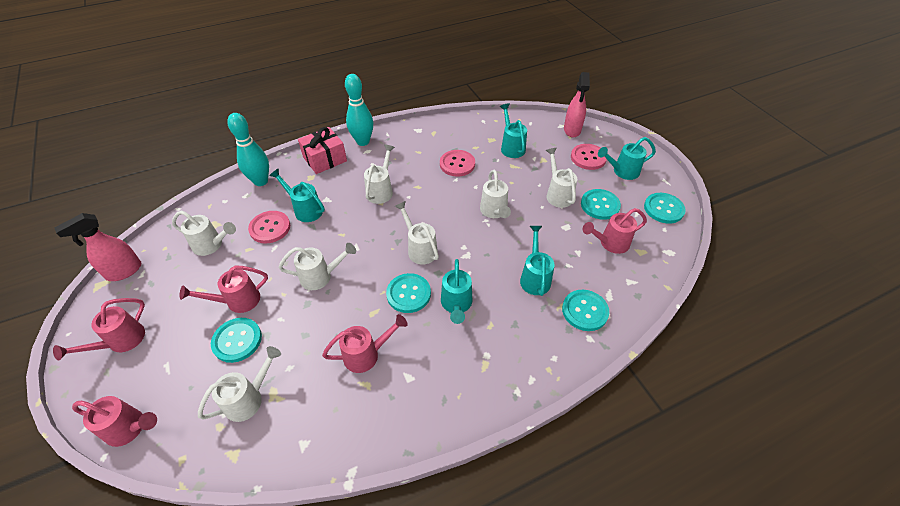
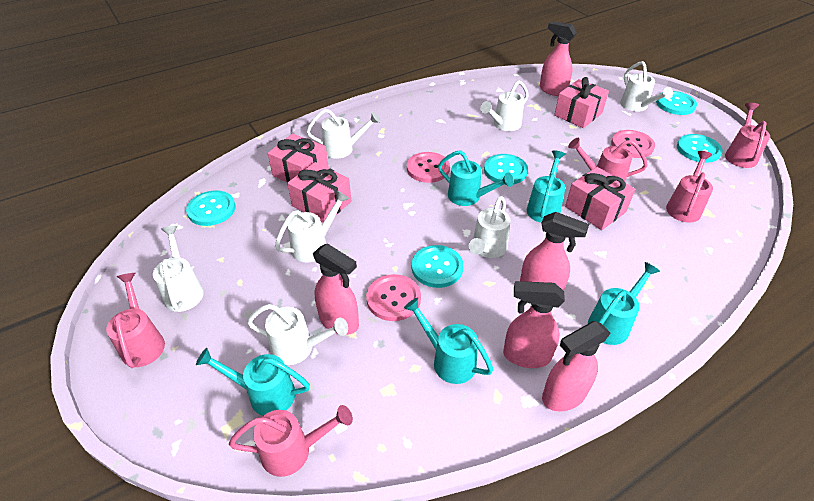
pink gift: [298,127,347,174] = 1 -> [268,134,329,183] [287,162,351,223] [554,77,609,128] [565,167,635,230] = 4
pink spray bottle: [55,213,141,281] [564,72,590,138] = 2 -> [313,243,359,335] [503,281,565,368] [520,212,589,291] [540,21,577,96] [542,321,611,412] = 5
turquoise bowling pin: [227,113,269,186] [345,74,373,146] = 2 -> none = 0

